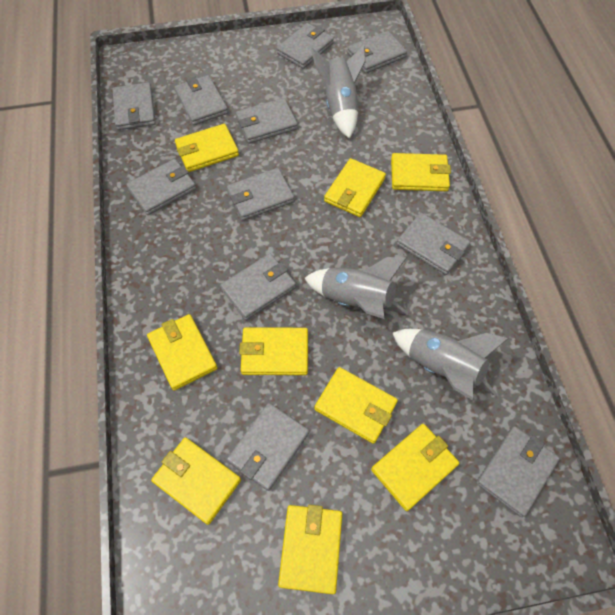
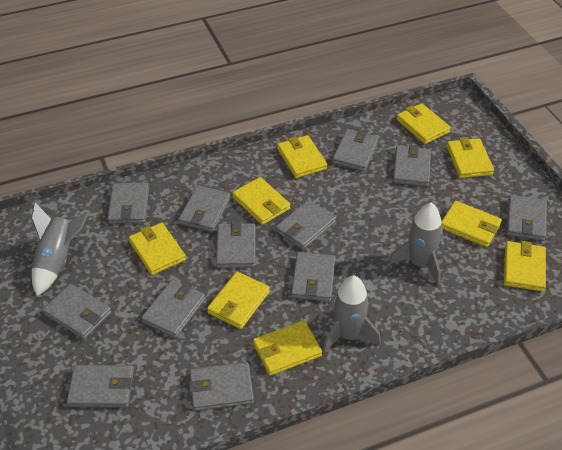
grey wallet: [112,82,156,130] [126,159,196,215] [174,75,228,125] [220,254,296,320] [227,168,295,221] [227,403,309,491] [236,98,298,143] [277,23,334,69] [347,31,407,74] [397,213,470,275] [476,426,560,517] = 11 -> [42,284,112,339] [67,365,134,408] [107,183,149,224] [141,280,205,338] [178,185,231,232] [189,362,254,411] [216,221,255,268] [275,200,336,250] [291,252,336,302] [332,129,379,172] [393,145,431,187] [507,195,547,241] = 12

